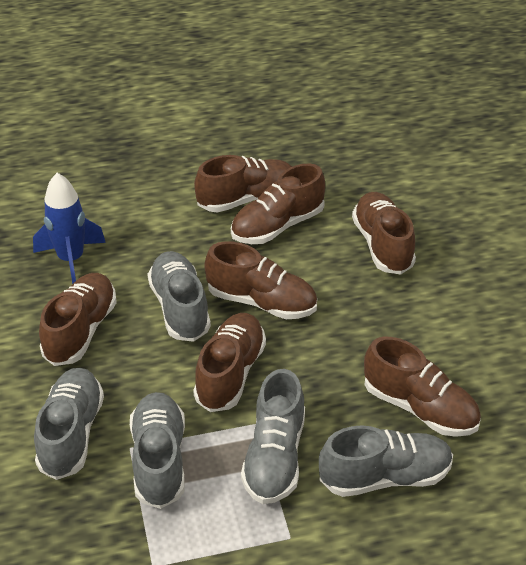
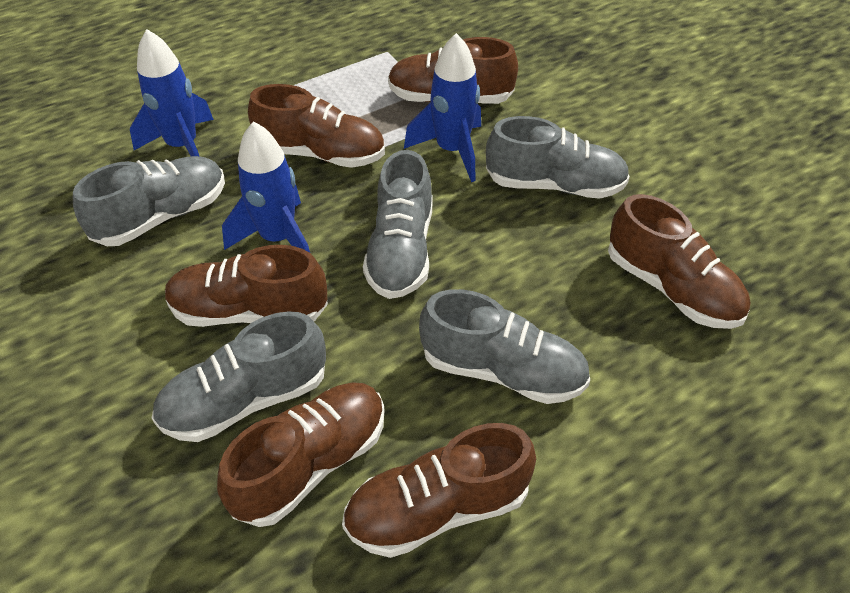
blue rocket: [33,173,106,284] = 1 -> [130,29,214,157] [222,121,310,253] [404,33,481,182] = 3
brown shoe: [39,273,117,366] [193,313,266,412] [194,155,292,213] [205,241,317,319] [231,164,325,244] [352,192,416,275] [364,337,481,437] = 7 -> [165,245,328,327] [217,382,384,527] [248,84,385,168] [342,423,536,558] [388,37,518,104] [608,194,750,329] = 6

